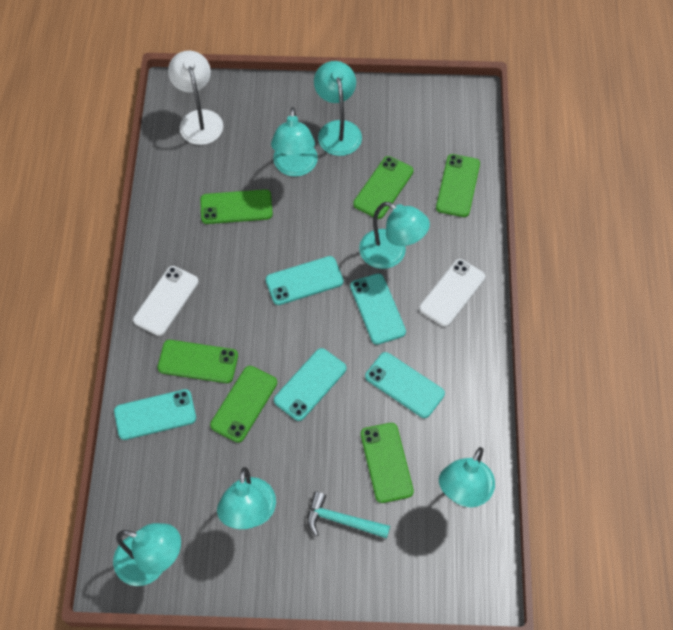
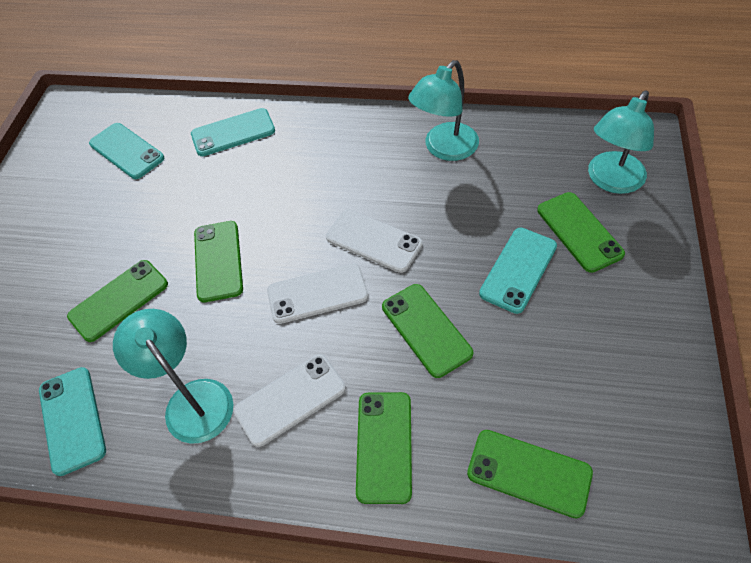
turquoise hammer: [307,492,390,538] = 1 -> none = 0
turquoise lamp: [113,523,181,586] [217,467,276,529] [271,107,318,177] [314,61,362,156] [359,202,430,269] [439,447,495,507] = 6 -> [113,309,233,444] [408,60,479,161] [588,91,654,194] = 3
turquoise phone: [114,389,196,440] [266,256,343,305] [274,348,346,421] [350,273,406,345] [365,352,445,418] = 5 -> [39,367,106,476] [89,123,164,179] [191,108,275,156] [479,228,557,314] = 4
white lamp: [168,50,223,145] = 1 -> none = 0
white phone: [133,266,199,336] [419,259,485,327] = 2 -> [234,354,346,447] [267,264,368,324] [326,210,423,273] = 3

